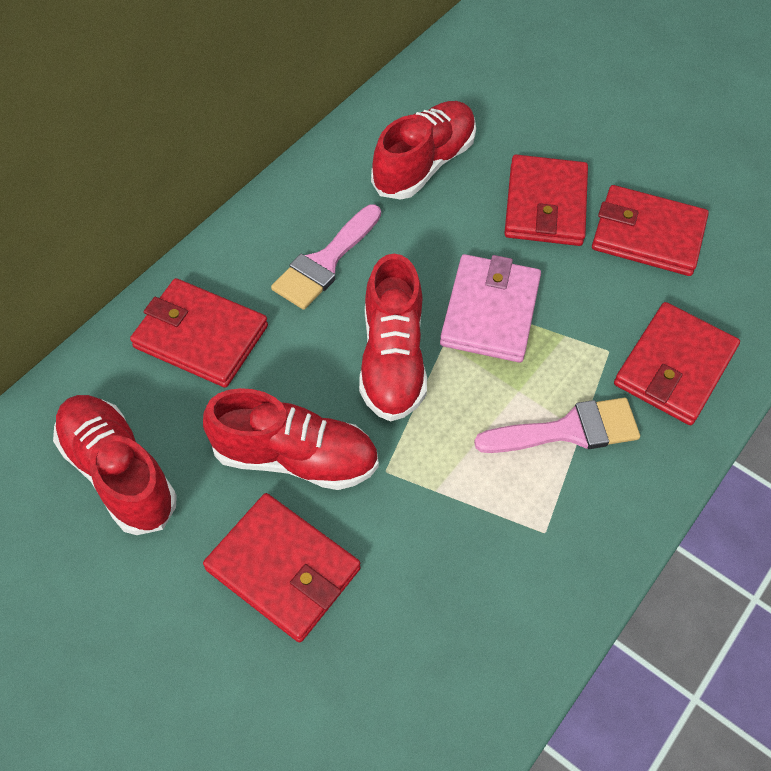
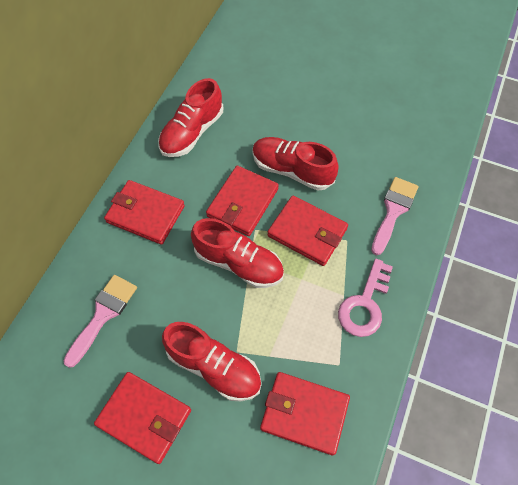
pink key: none = 0 -> [338,259,393,337] = 1
pink wallet: [440,254,541,362] = 1 -> none = 0

